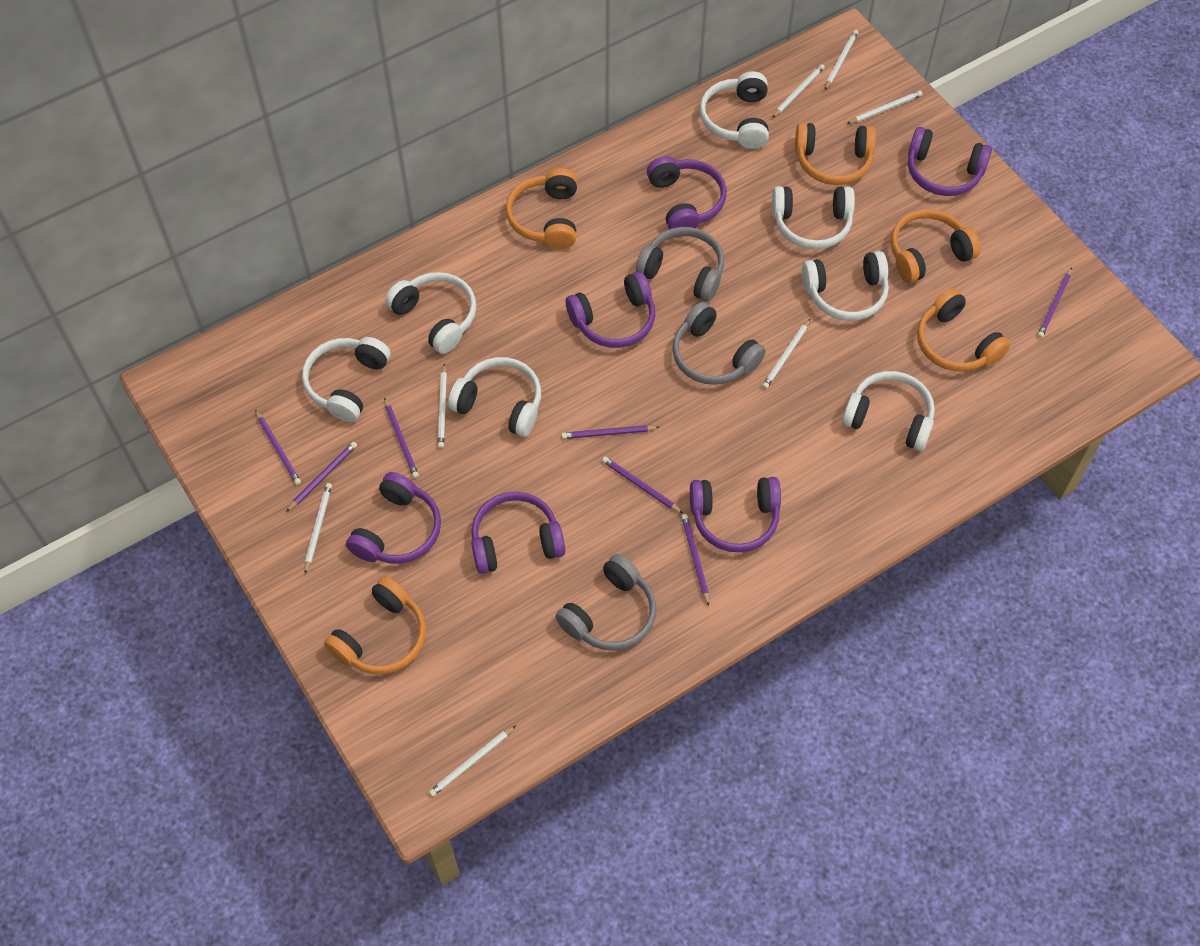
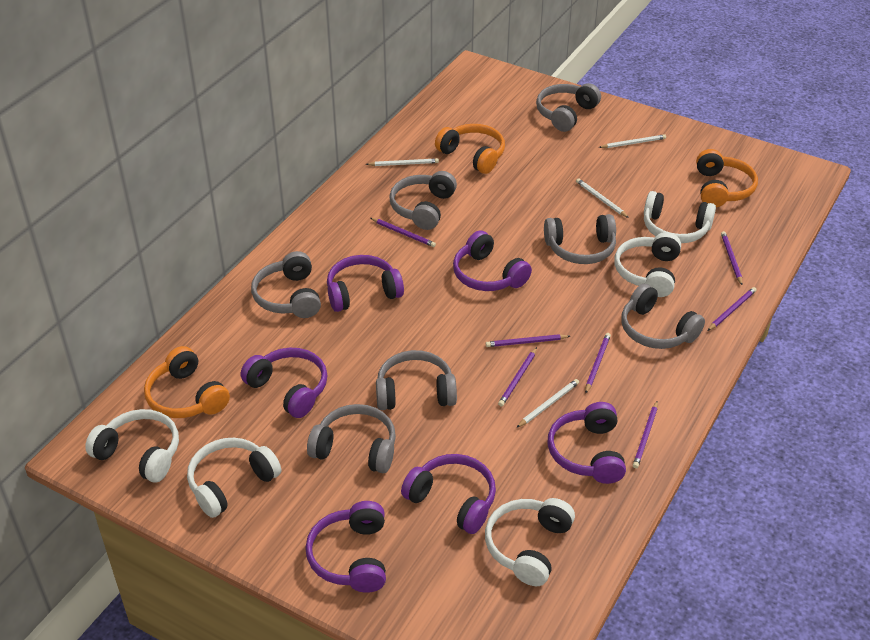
grey headphones: [556,554,657,651] [636,227,724,302] [672,302,766,385] = 3 -> [251,251,321,318] [307,404,396,473] [376,350,457,410] [390,171,457,230] [536,83,601,132] [544,214,616,264] [621,284,705,349] = 7
orange headphones: [324,577,426,674] [506,168,577,249] [795,123,876,185] [891,209,981,283] [917,288,1010,371] = 5 -> [144,346,230,418] [435,124,505,174] [696,149,758,207] = 3
white headphones: [302,337,391,422] [385,272,477,354] [448,357,541,437] [699,71,769,149] [772,186,855,249] [802,251,889,321] [842,371,935,451] = 7 -> [85,409,179,483] [187,438,281,518] [485,498,575,586] [614,232,681,297] [644,191,716,243] = 5
white pencil: [304,483,332,574] [429,725,516,797] [438,364,447,448] [762,319,810,389] [772,64,825,118] [825,30,858,90] [847,91,922,124] = 7 -> [366,158,439,166] [516,379,579,428] [576,178,629,218] [599,134,666,148] = 4

